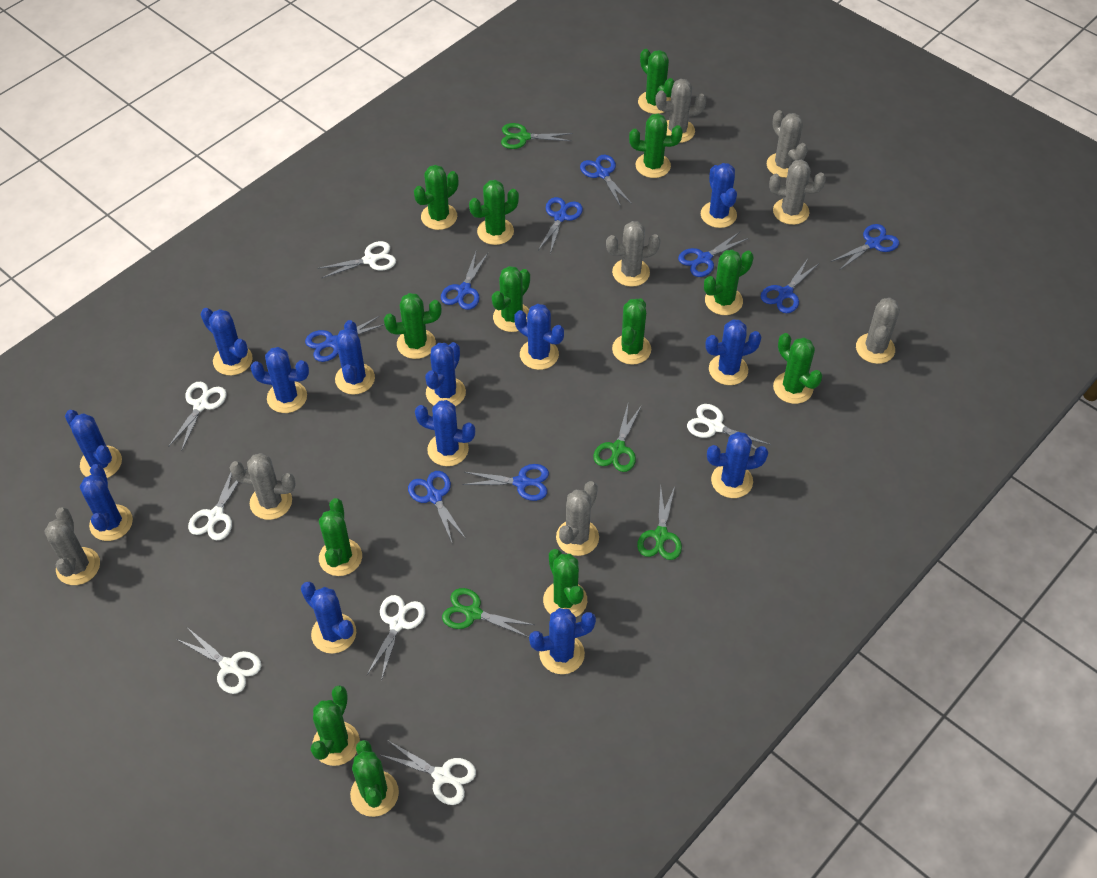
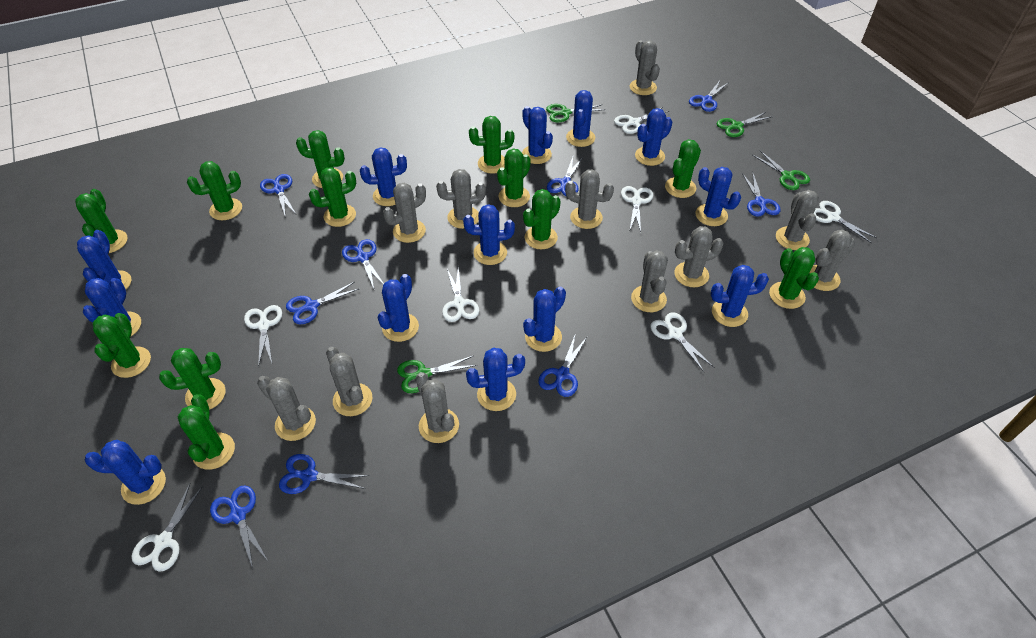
green cactus: [311,685,360,766] [319,498,362,576] [350,740,399,817] [384,293,442,359] [414,165,458,230] [469,180,519,245] [492,266,530,332] [543,549,587,617] [612,298,651,365] [629,113,683,178] [638,49,674,114] [704,250,754,315] [773,333,823,404] = 13 -> [75,189,128,253] [93,313,151,378] [159,348,226,410] [178,394,235,470] [187,161,242,220] [296,130,345,188] [309,167,356,227] [469,116,514,174] [497,148,531,207] [523,189,561,249] [665,139,701,198] [769,247,819,309] = 12
grey cactus: [44,507,100,585] [230,453,296,520] [556,481,599,556] [606,221,661,287] [656,79,706,143] [767,110,808,178] [769,160,826,225] [856,298,900,364] = 8 -> [257,376,316,441] [326,347,372,416] [383,183,426,243] [416,372,459,443] [436,169,486,229] [565,169,614,229] [630,40,660,95] [631,250,668,312] [674,226,723,287] [776,190,819,250] [810,230,855,291] = 11

